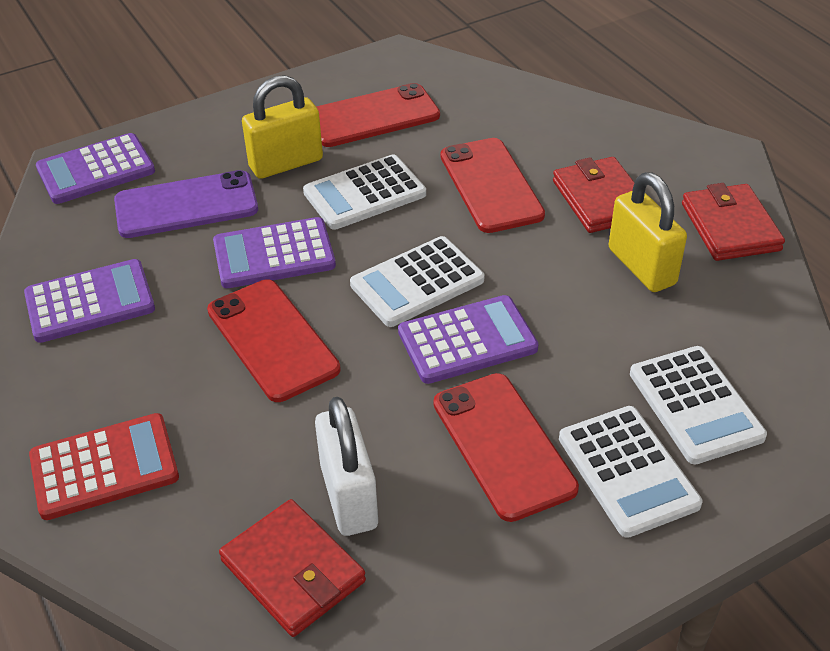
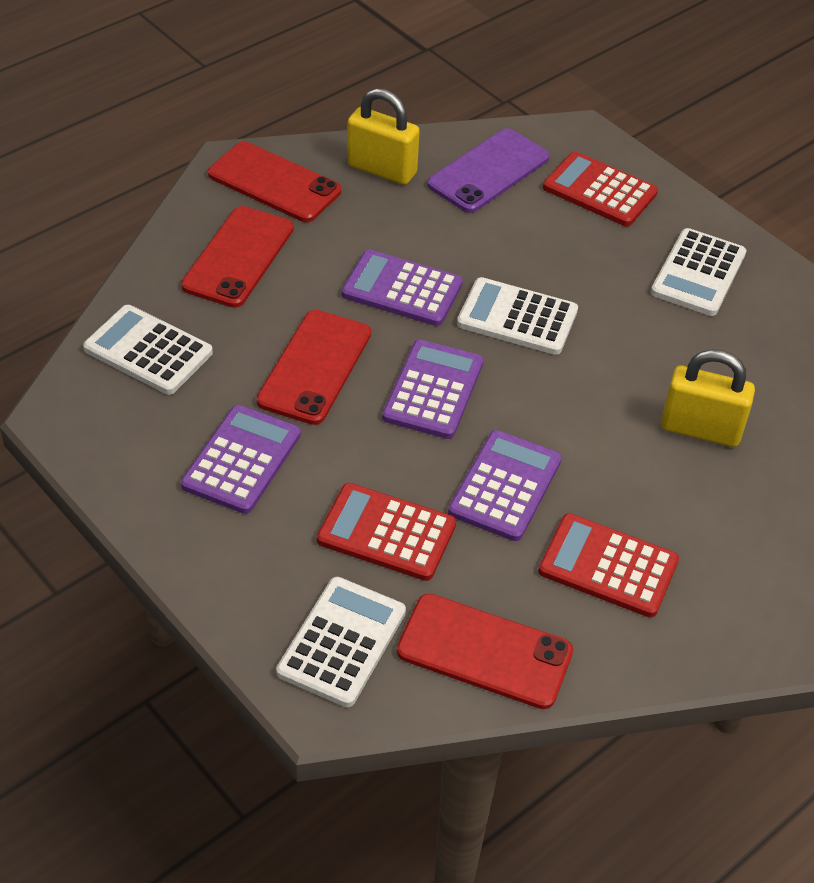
red calculator: [29,413,179,520] = 1 -> [317,483,456,581] [538,513,679,618] [543,152,658,226] = 3
red wallet: [219,499,366,637] [553,157,635,233] [682,183,785,261] = 3 -> none = 0
white padlock: [315,397,378,536] = 1 -> none = 0

